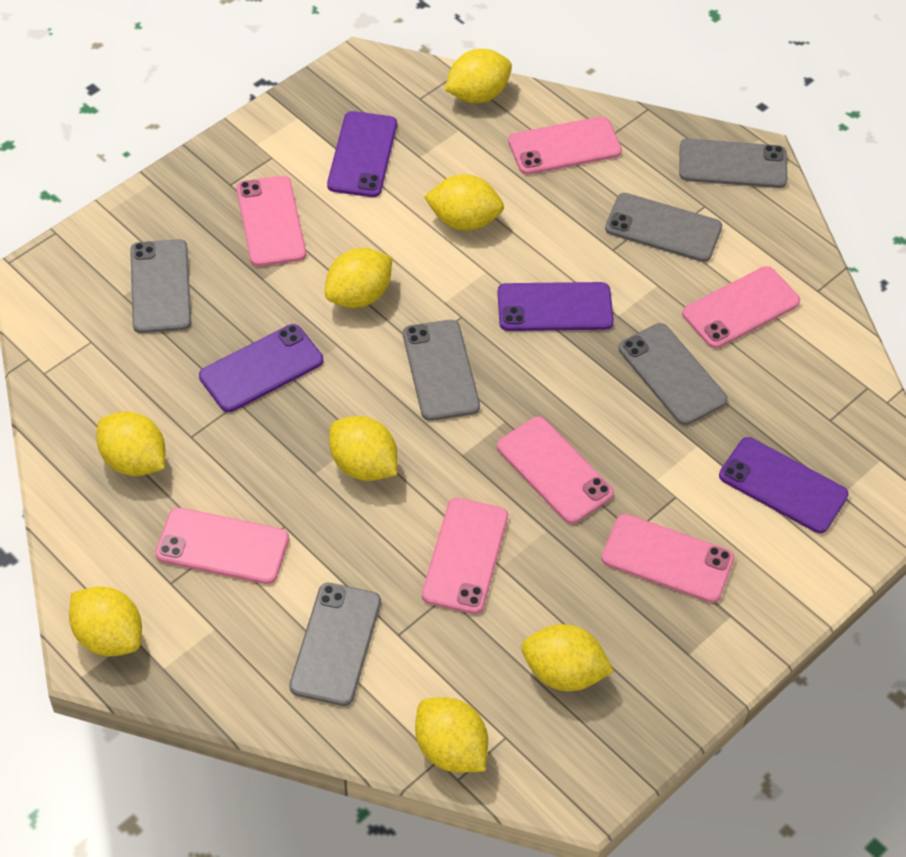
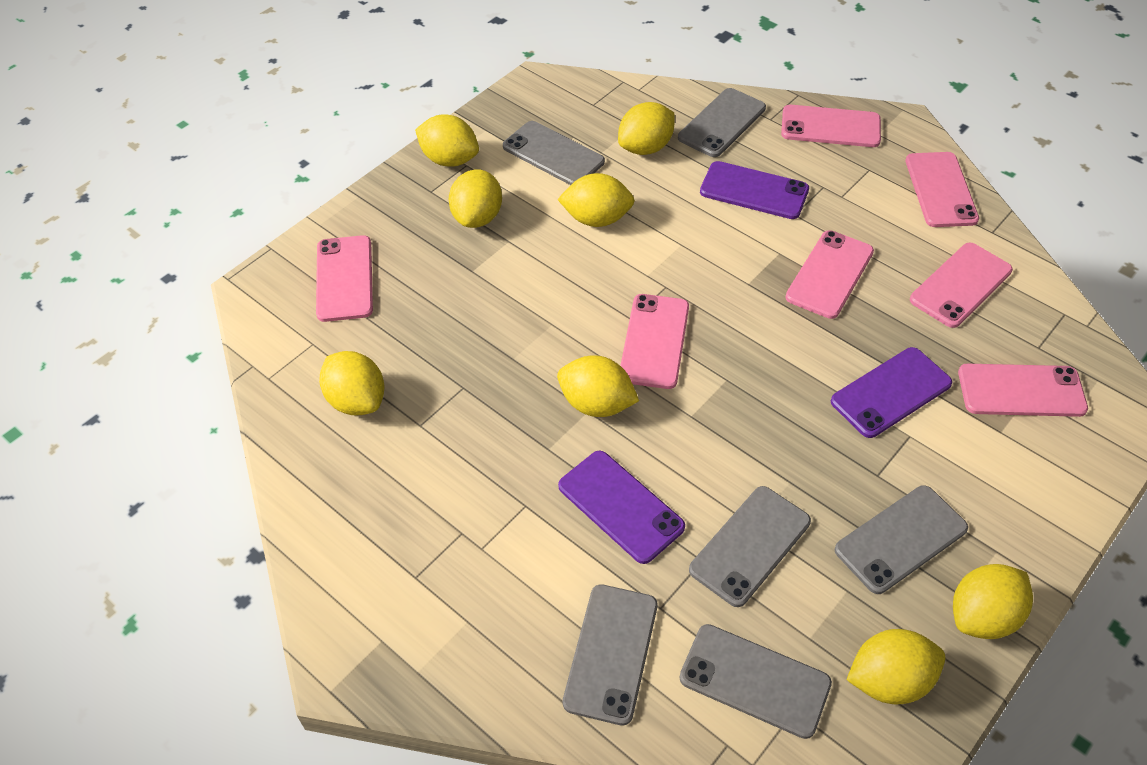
purple phone: [199,324,323,412] [327,111,397,197] [497,282,614,331] [719,437,849,533] = 4 -> [558,451,685,564] [700,161,809,219] [831,347,952,438] = 3

